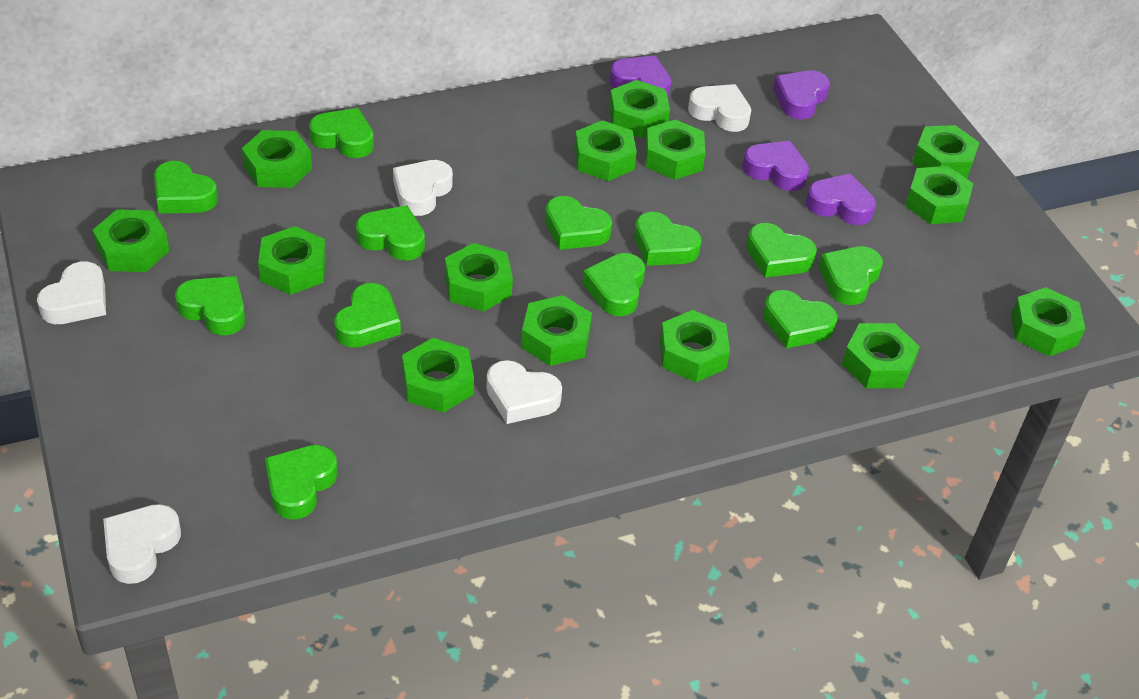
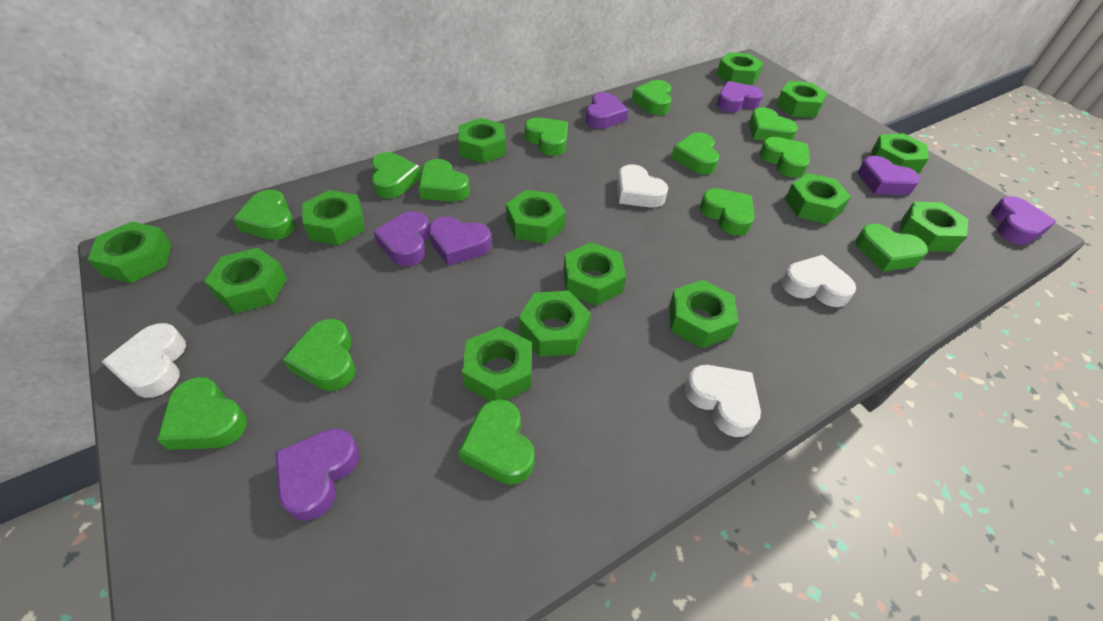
green heart: [154,161,218,214] [175,276,245,335] [265,445,338,519] [309,108,374,158] [334,283,401,348] [356,205,425,261] [545,196,612,250] [582,253,645,316] [634,212,701,266] [746,223,817,278] [763,290,838,349] [818,246,883,305] = 12 -> [157,377,247,450] [233,190,295,240] [283,319,356,391] [371,152,421,198] [419,159,470,202] [458,399,535,485] [525,117,568,156] [632,80,672,115] [671,132,719,174] [700,188,755,236] [749,107,798,141] [760,137,810,178] [855,224,928,272] = 13
purple heart: [610,56,672,97] [742,141,809,191] [773,70,830,119] [806,173,876,225] = 4 -> [275,428,359,521] [373,211,430,266] [428,217,491,266] [586,92,629,129] [717,81,763,113] [858,156,920,195] [991,196,1056,245] = 7
white heart: [37,261,106,324] [103,504,181,584] [393,160,453,216] [486,360,562,424] [688,84,751,132] = 5 -> [102,323,186,398] [617,164,668,208] [685,365,761,437] [781,255,856,307] = 4

